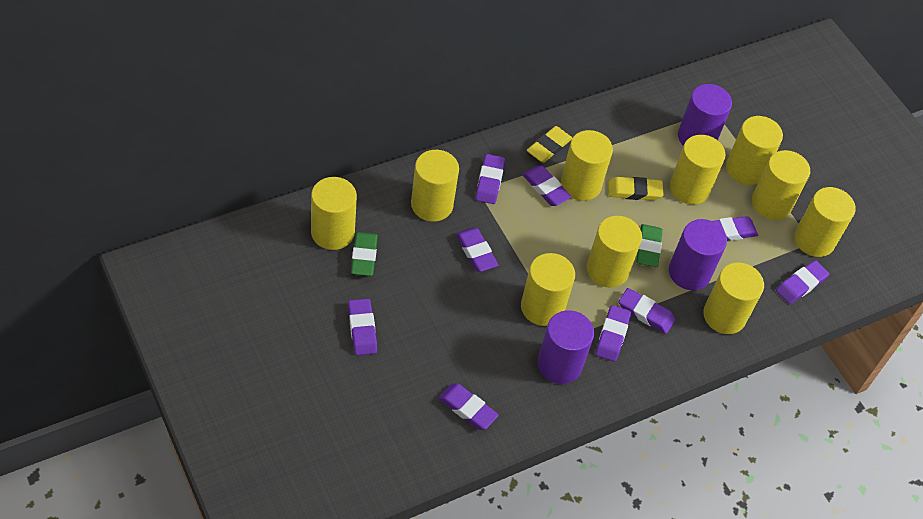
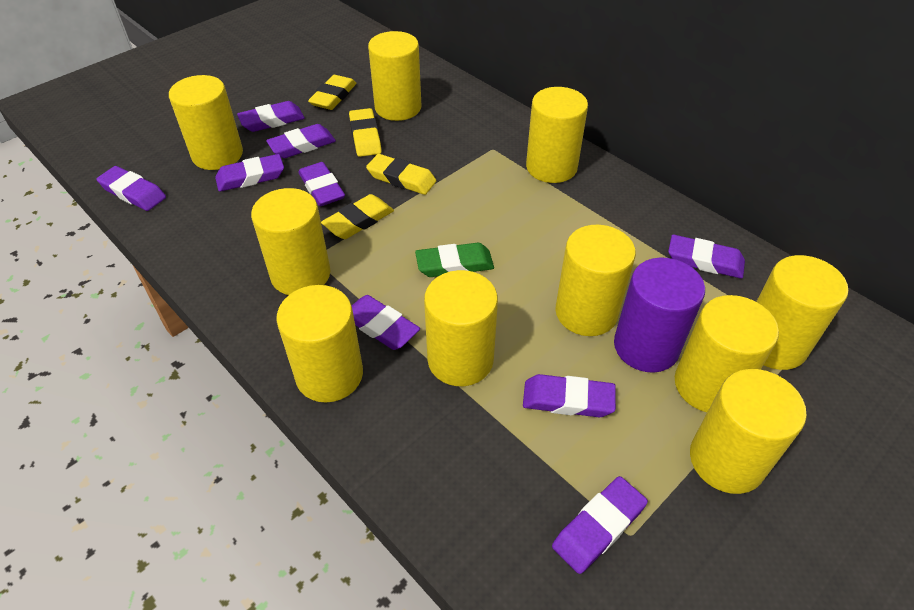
green eraser: [351,232,378,276] [636,224,663,267] = 2 -> [415,243,494,277] = 1
purple cylinder: [537,310,594,384] [669,219,727,290] [678,84,732,146] = 3 -> [614,258,705,373] = 1
yellow eraser: [527,126,572,163] [608,177,664,201] = 2 -> [308,75,356,110] [321,194,394,239] [349,108,382,157] [366,154,436,195] = 4

